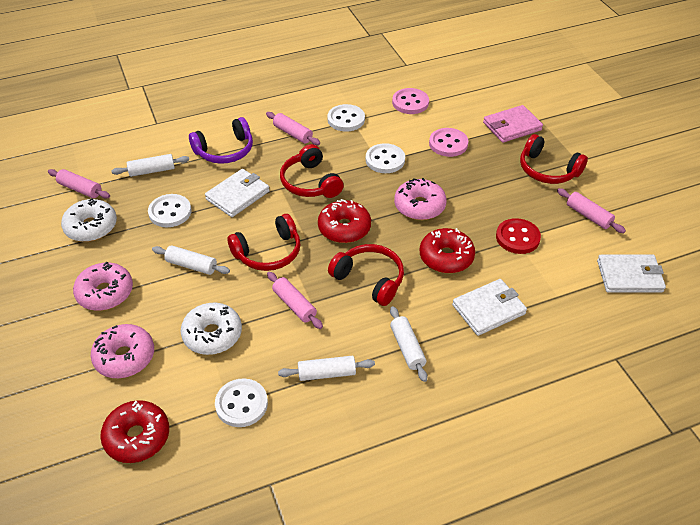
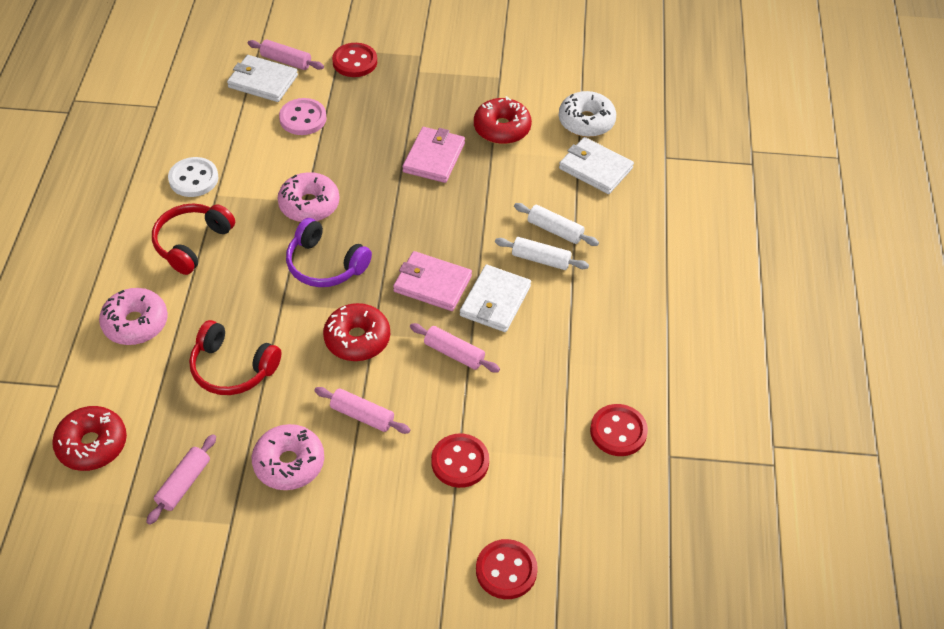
pink button: [392,88,429,114] [429,128,468,157] = 2 -> [279,98,327,135] = 1
pink wallet: [483,105,543,143] = 1 -> [393,251,472,311] [402,127,465,183] = 2
red button: [496,218,541,254] = 1 -> [332,43,377,77] [431,433,489,488] [476,539,538,599] [590,404,648,456] = 4
red headphones: [227,214,301,271] [280,144,344,198] [328,244,404,306] [520,134,588,184] = 4 -> [152,203,235,275] [189,320,281,395] = 2
white button: [148,194,191,227] [215,378,268,427] [327,104,365,131] [366,143,405,173] = 4 -> [168,157,218,197] = 1
white donut: [61,198,117,242] [181,303,242,355] = 2 -> [559,91,616,137] = 1
white rolling pin: [111,154,189,177] [152,245,230,275] [278,356,375,381] [390,306,427,382] = 4 -> [495,237,589,270] [514,203,599,246] = 2

